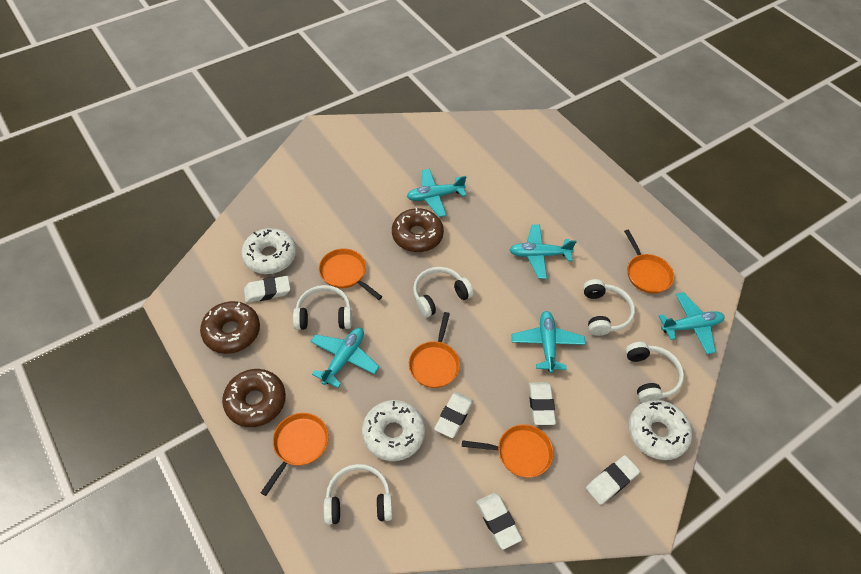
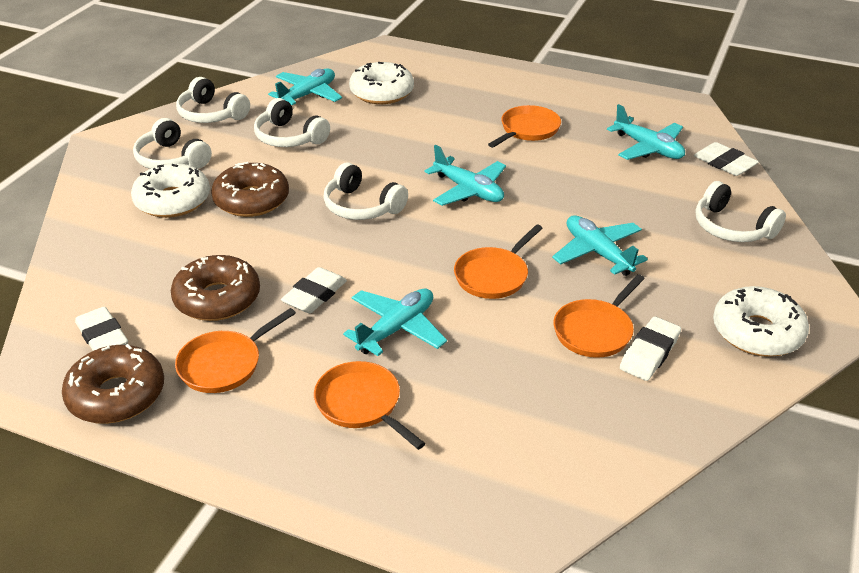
white eraser: [244,276,290,303] [434,392,473,438] [476,493,522,550] [529,382,556,425] [586,455,640,505] = 5 -> [75,307,128,351] [281,267,347,313] [620,316,681,381] [694,142,759,176] = 4

